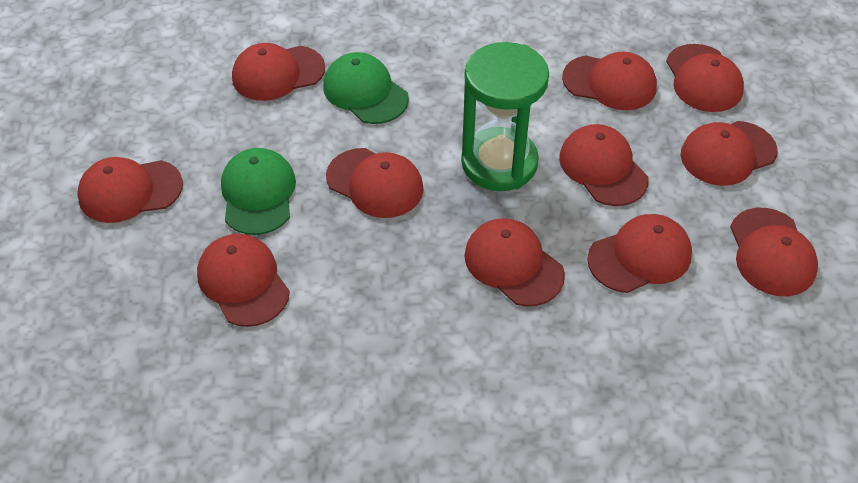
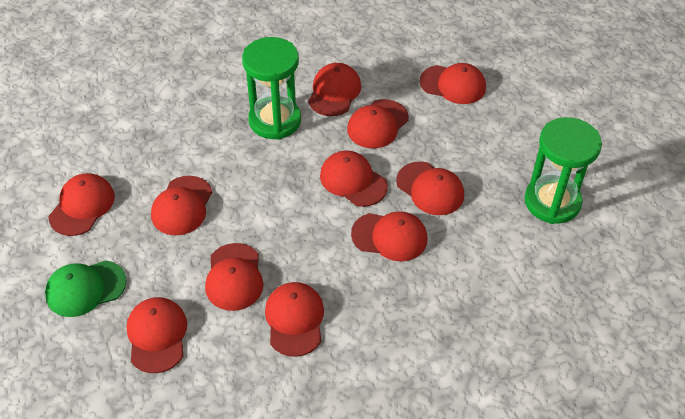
green cap: [221,148,296,235] [323,52,409,124] = 2 -> [45,260,127,317] = 1
green hourglass: [461,42,549,191] = 1 -> [242,37,301,140] [525,117,602,224] = 2

